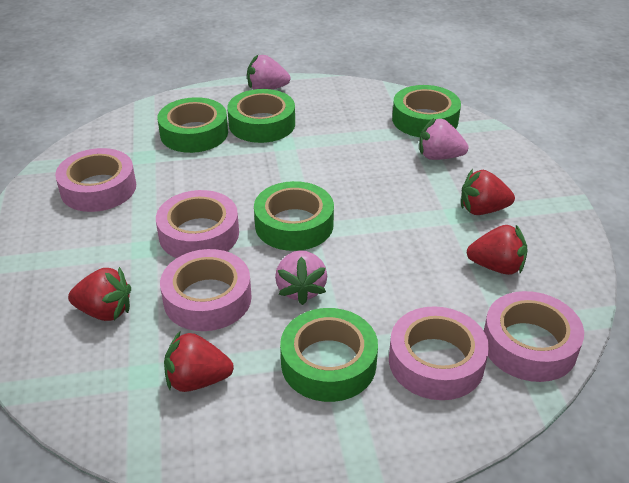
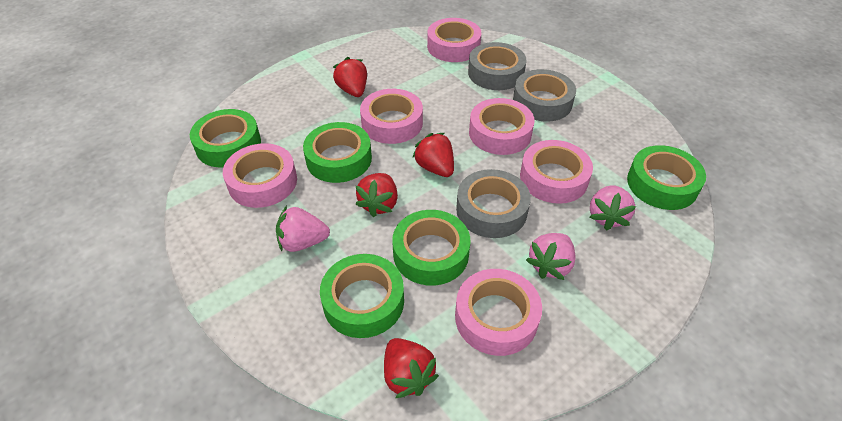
grey tape: none = 0 -> [456,169,531,238] [468,42,527,90] [513,69,576,122] = 3
pink tape: [55,148,136,212] [156,190,239,258] [160,249,252,331] [389,306,489,400] [484,291,584,382] = 5 -> [223,143,297,208] [360,89,423,144] [427,18,481,62] [455,269,542,356] [469,98,535,155] [520,140,593,204] = 6

